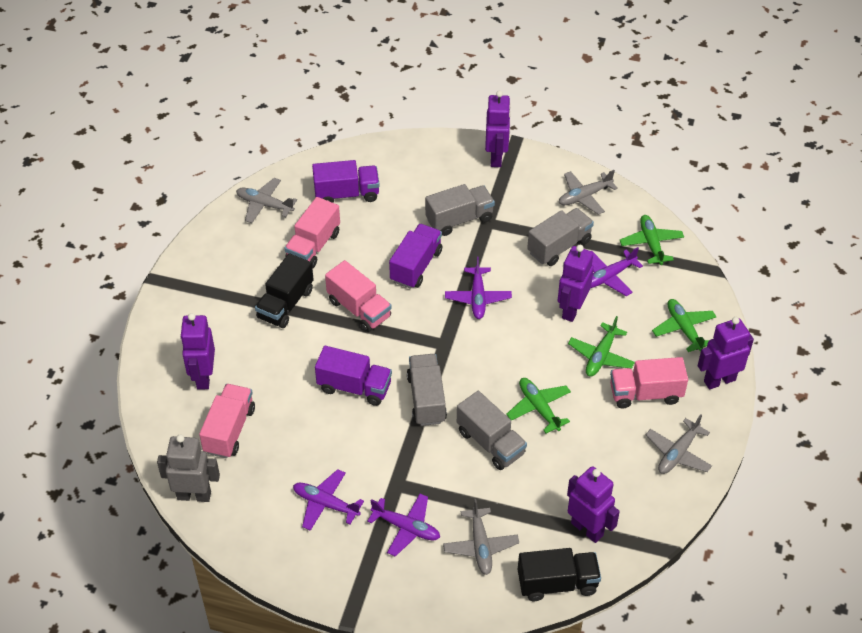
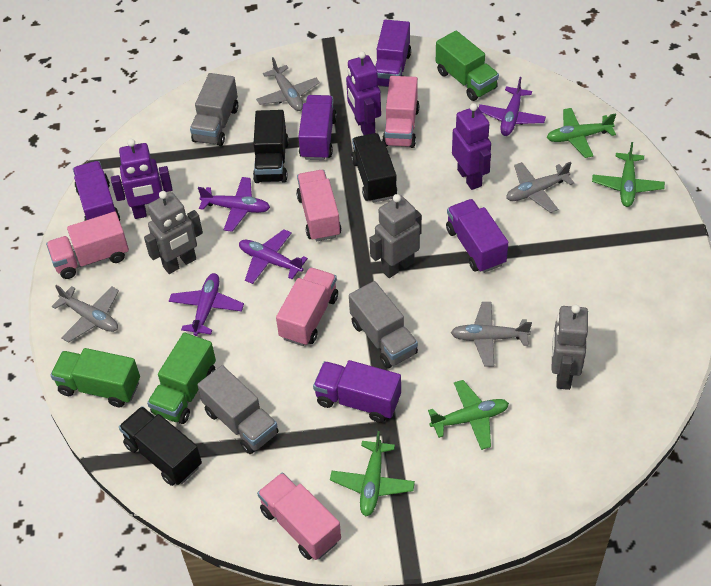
black truck: [255,253,314,328] [518,548,601,601] = 2 -> [119,406,202,486] [253,110,289,183] [351,133,397,203] = 3
green truck: none = 0 -> [50,348,140,407] [147,333,216,424] [436,31,499,101] = 3
grey robot: [157,434,220,502] = 1 -> [144,191,203,274] [369,194,422,278] [551,305,588,390] = 3
grey truck: [407,354,447,426] [425,184,495,236] [457,391,527,470] [527,208,594,266] = 4 -> [190,73,238,146] [197,365,278,454] [349,281,418,369] = 3
pink truck: [199,384,255,458] [285,197,340,269] [325,260,392,332] [610,357,688,408] = 4 -> [46,212,129,279] [257,472,341,560] [276,267,338,346] [296,170,341,242] [382,76,419,148] = 5
purple robot: [180,313,215,389] [485,91,511,167] [558,245,594,322] [567,466,620,543] [698,317,754,389] = 5 -> [111,139,173,219] [346,51,381,135] [452,103,491,190] = 3
purple truck: [312,160,380,203] [315,346,392,406] [389,224,442,289] = 3 -> [73,161,120,221] [298,95,337,160] [313,360,401,423] [375,20,411,87] [446,199,509,273] = 5

